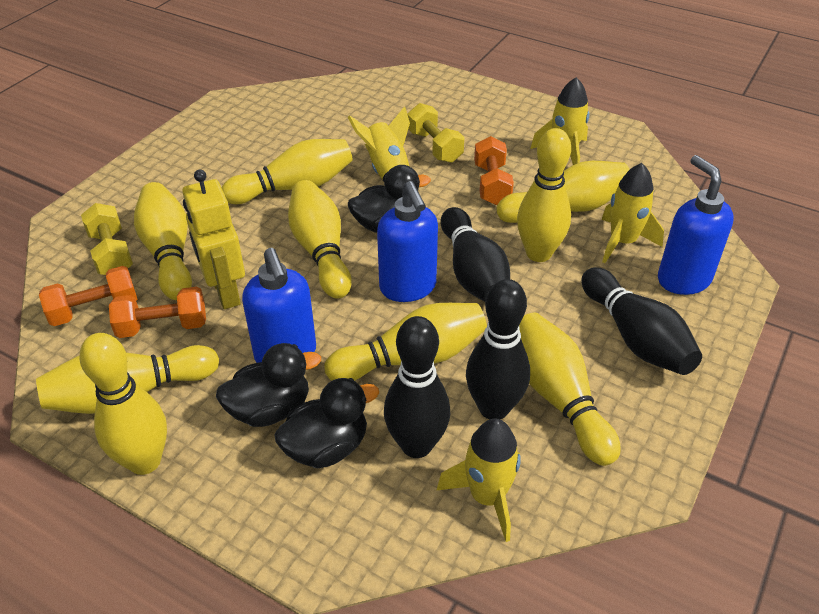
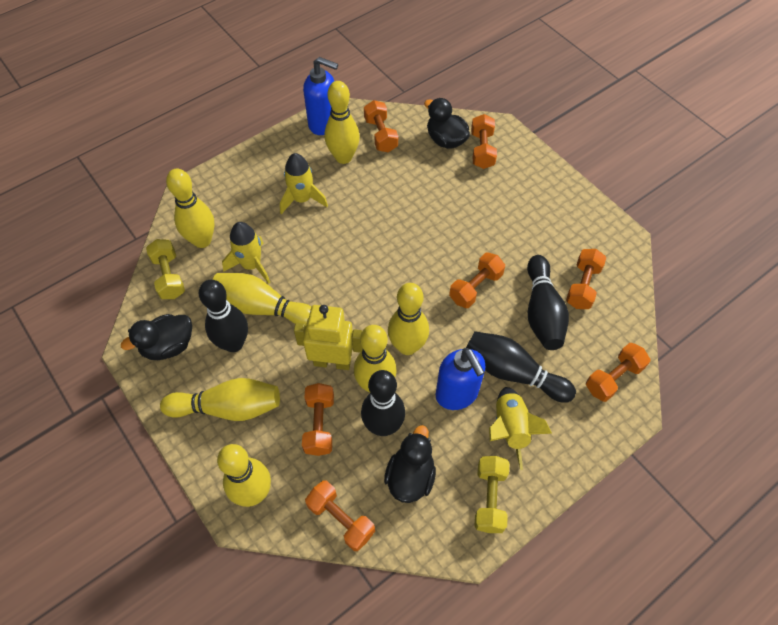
blue soap dispenser: [242,248,316,363] [377,181,438,302] [658,155,734,295] = 3 -> [303,57,338,135] [436,348,486,410] = 2
orange dumbbell: [39,266,138,326] [109,287,206,338] [474,136,514,205] = 3 -> [302,383,334,456] [305,480,375,551] [364,100,398,152] [449,253,505,308] [471,114,497,169] [566,249,607,309] [586,343,650,402] = 7
yellow bowling pin: [36,345,219,414] [79,333,167,475] [134,182,192,300] [222,139,353,204] [288,180,352,299] [324,303,487,381] [497,161,630,223] [517,128,571,262] [519,312,621,466] = 9 -> [160,378,280,421] [166,169,214,248] [212,273,312,326] [217,444,271,507] [324,81,360,164] [354,325,397,392] [388,283,429,355] = 7
yellow rocket: [347,106,410,182] [437,419,521,542] [530,77,590,165] [602,163,664,263] = 4 -> [222,222,271,284] [280,153,328,214] [489,387,552,470] = 3

